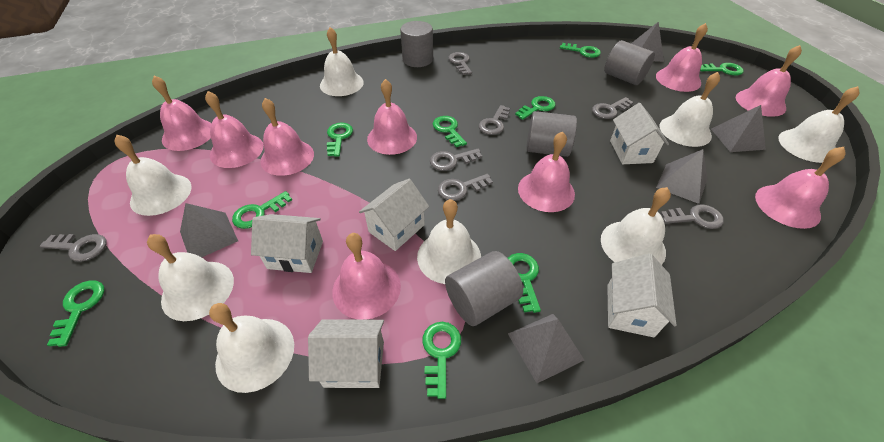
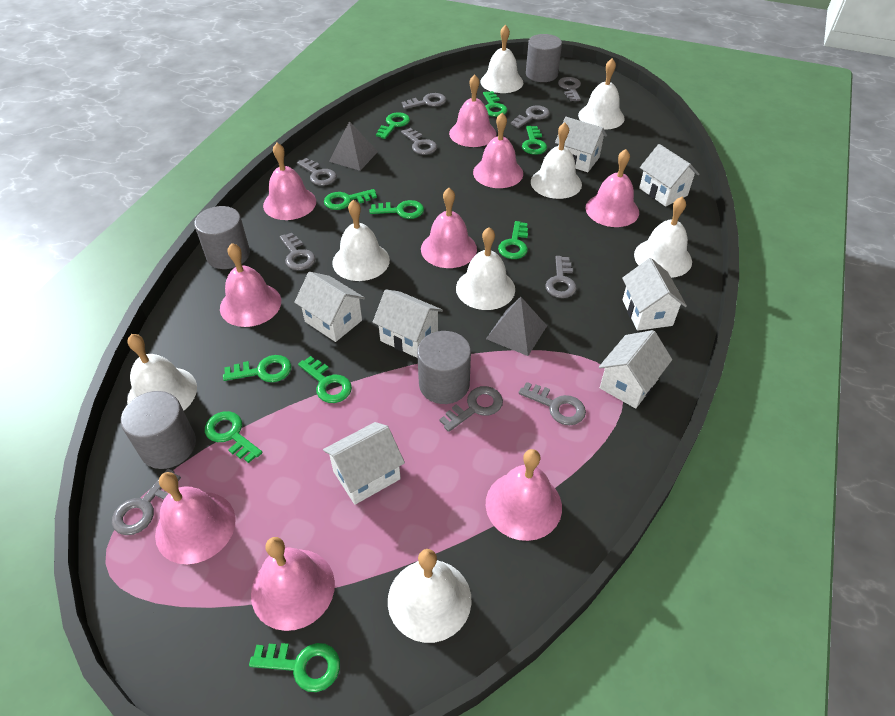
green key: [47,281,104,347] [232,191,292,229] [327,123,353,157] [422,322,461,399] [433,116,467,147] [508,253,541,313] [515,96,556,120] [560,43,601,58] [700,63,744,75] = 9 -> [205,411,262,463] [223,355,292,382] [249,643,340,692] [298,356,352,403] [324,189,377,210] [370,200,424,219] [376,112,410,139] [483,91,507,117] [498,221,528,259] [522,126,547,155] = 10
grey key: [40,234,107,262] [430,149,482,171] [438,174,493,201] [449,52,472,75] [479,105,510,135] [592,97,634,119] [660,204,724,229] = 7 -> [112,468,181,535] [280,233,316,270] [297,158,337,186] [401,128,437,155] [402,93,446,109] [439,386,503,432] [511,105,550,128] [518,382,586,425] [545,256,577,298] [558,77,581,101] = 10
grey pyramid: [180,203,238,257] [508,314,584,383] [631,22,664,62] [656,149,707,204] [711,105,766,152] = 5 -> [329,121,378,171] [486,297,547,356] = 2
white house: [251,214,323,273] [308,319,384,388] [359,179,429,251] [607,254,677,337] [610,103,669,164] = 5 -> [294,272,365,342] [323,422,405,505] [373,289,443,358] [555,117,607,172] [599,330,672,409] [622,258,687,331] [639,144,699,207] = 7

